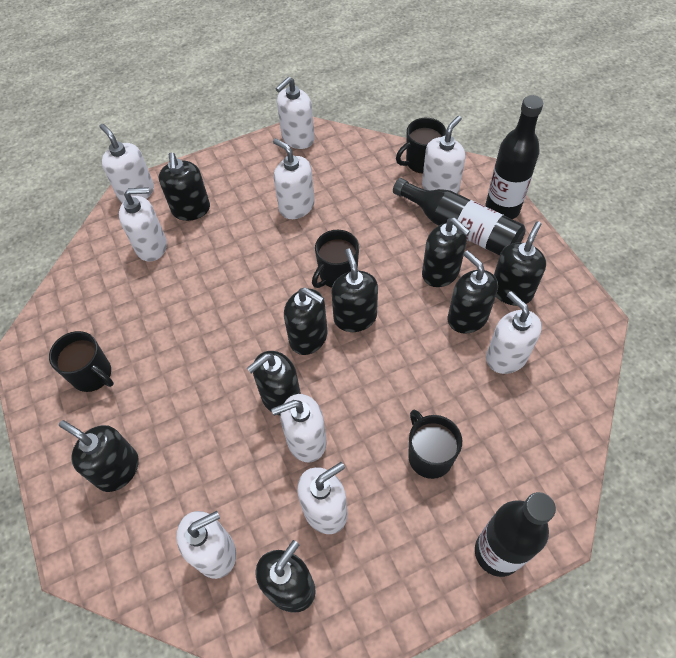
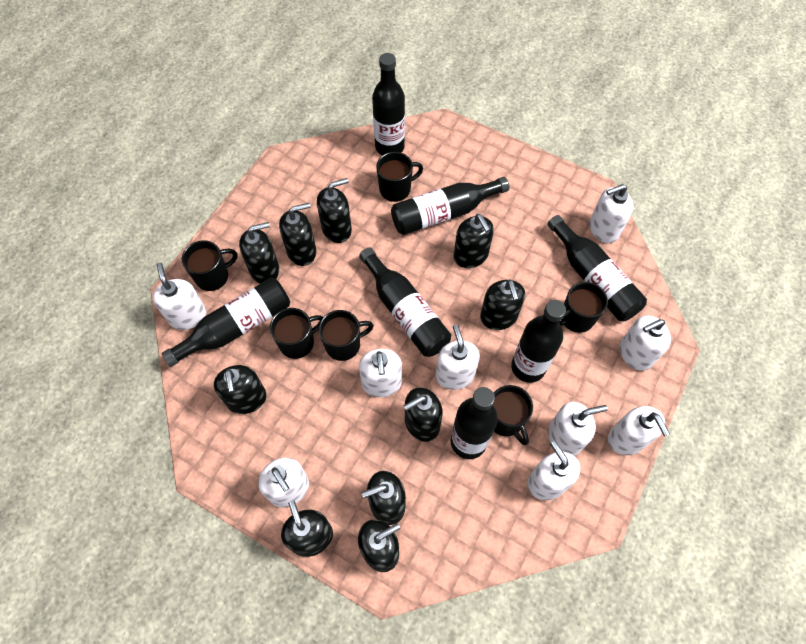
black bottle: [393,178,526,256] [475,492,556,577] [485,95,543,219] = 3 -> [162,278,290,367] [359,248,451,357] [372,53,405,156] [391,177,509,235] [451,387,498,459] [511,300,566,383] [547,215,647,321] = 7
black mug: [49,331,114,392] [312,230,359,288] [396,118,446,173] [408,410,462,479] = 4 -> [182,240,237,291] [270,308,323,359] [319,310,374,361] [376,152,423,202] [493,385,533,445] [559,282,608,333] = 6
black soap dispenser: [59,420,139,492] [159,152,210,221] [247,351,301,416] [256,540,316,613] [284,287,328,355] [331,248,378,332] [422,218,470,287] [448,250,498,334] [494,221,546,306] = 9 -> [214,365,267,414] [239,222,279,284] [279,203,316,266] [281,501,333,557] [317,178,352,243] [358,519,400,572] [362,471,406,525] [404,387,443,442] [454,214,494,268] [480,279,525,330] = 10

